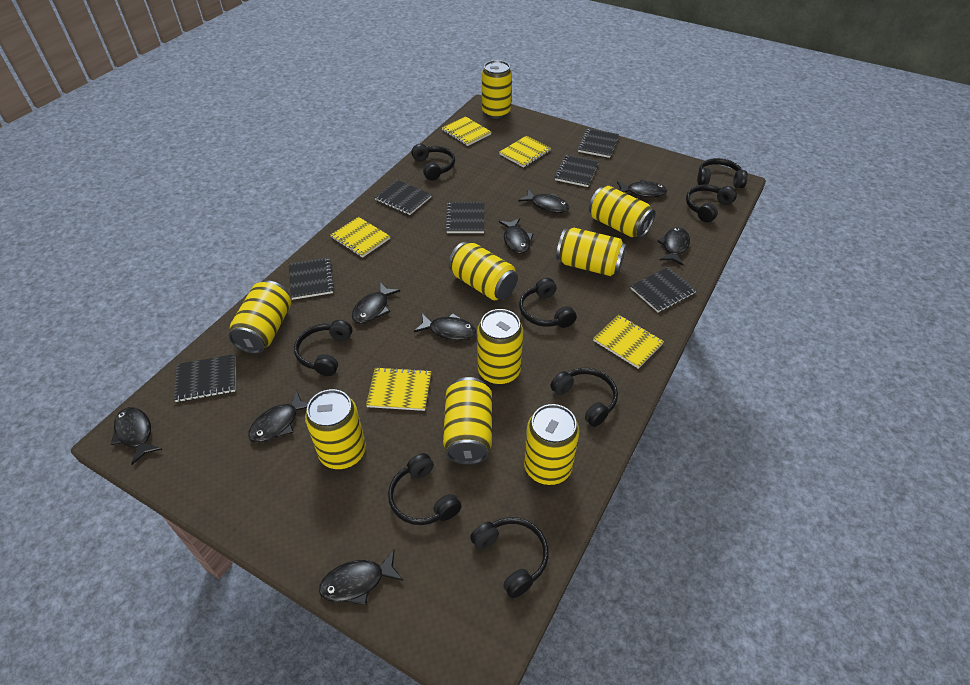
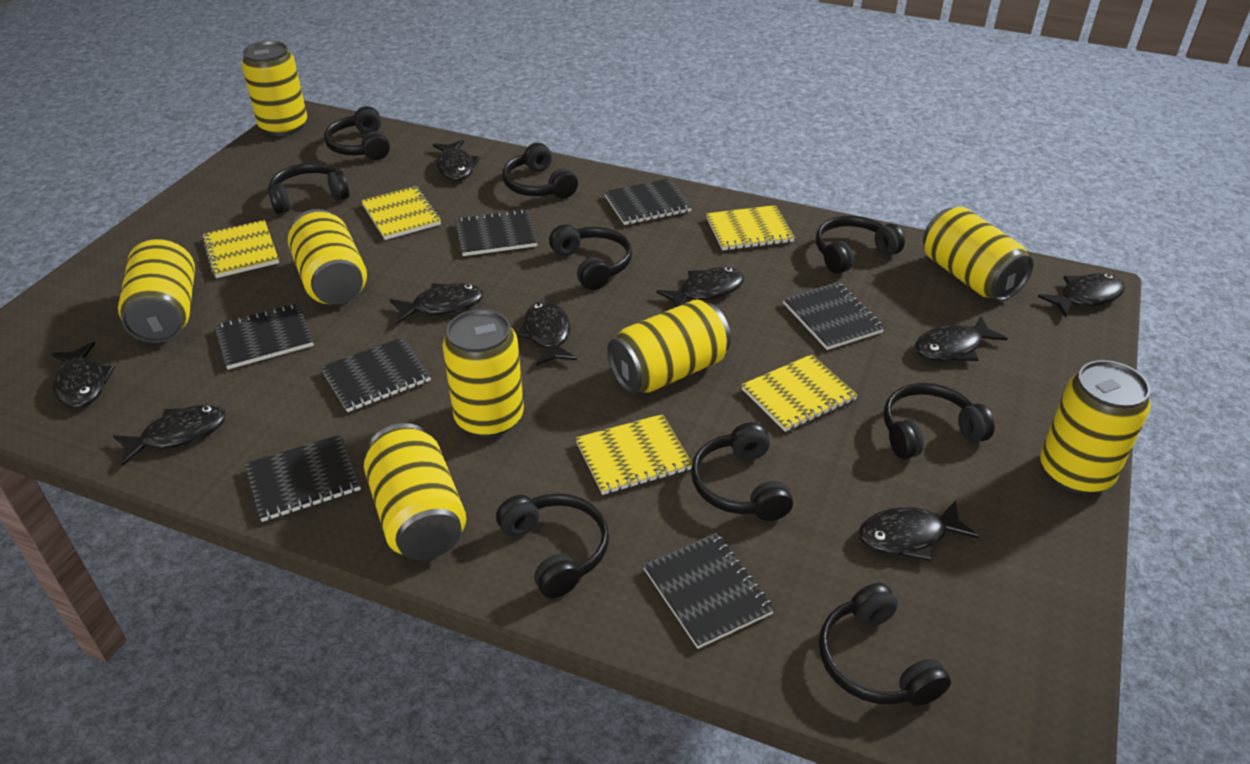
black headphones: [294,320,352,376] [388,453,462,525] [411,144,455,180] [470,517,549,598] [519,278,577,328] [550,368,618,427] [686,184,737,223] [697,158,748,188] = 8 -> [268,163,349,214] [324,106,390,160] [496,493,609,598] [502,143,578,199] [549,224,632,290] [691,422,793,521] [816,216,905,274] [819,583,951,706] [884,383,995,459] = 9
yellow can: [229,281,291,354] [305,389,366,469] [443,377,492,464] [448,242,518,300] [477,309,523,385] [482,60,512,119] [524,404,579,485] [556,228,626,276] [589,186,655,238] = 9 -> [118,239,195,343] [242,41,307,136] [288,209,367,305] [364,423,467,560] [442,309,524,438] [607,299,731,394] [923,207,1033,301] [1040,360,1150,494] = 8

